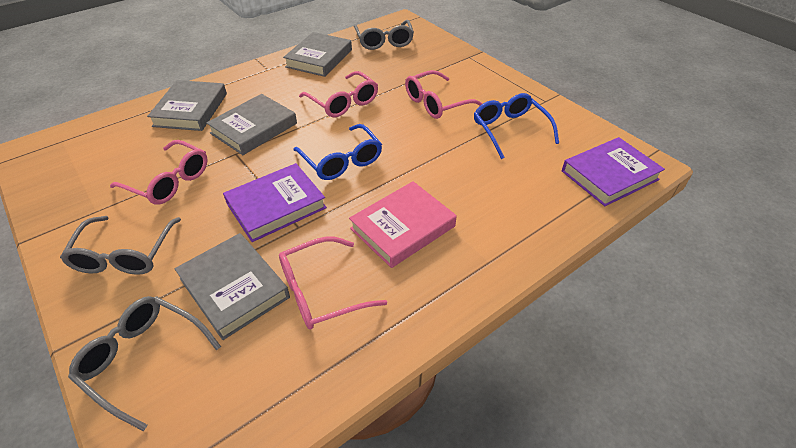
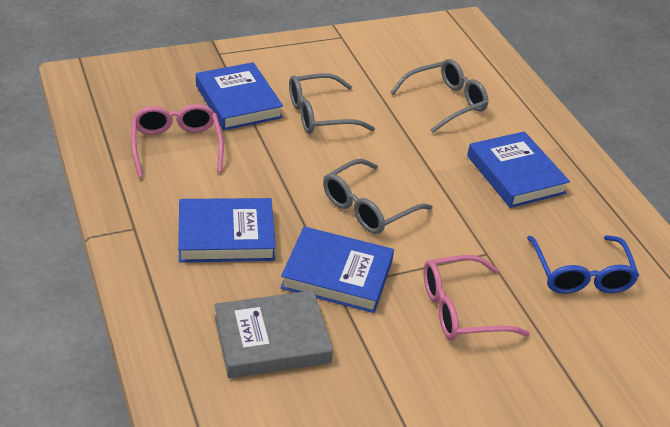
blue book: none = 0 -> [178,198,276,262] [196,62,283,131] [280,226,394,313] [467,131,570,208] = 4
blue glasses: [293,124,382,180] [474,93,559,159] = 2 -> [527,235,639,294] = 1
grey book: [147,80,227,131] [174,233,290,340] [206,94,297,155] [283,32,352,77] = 4 -> [214,290,333,378] = 1
pink book: [349,181,457,268] = 1 -> none = 0
pink glasses: [110,140,208,204] [279,237,387,329] [299,71,378,117] [405,70,483,119] = 4 -> [131,104,224,178] [423,255,530,340] = 2
purple book: [223,163,327,242] [562,137,665,206] = 2 -> none = 0

